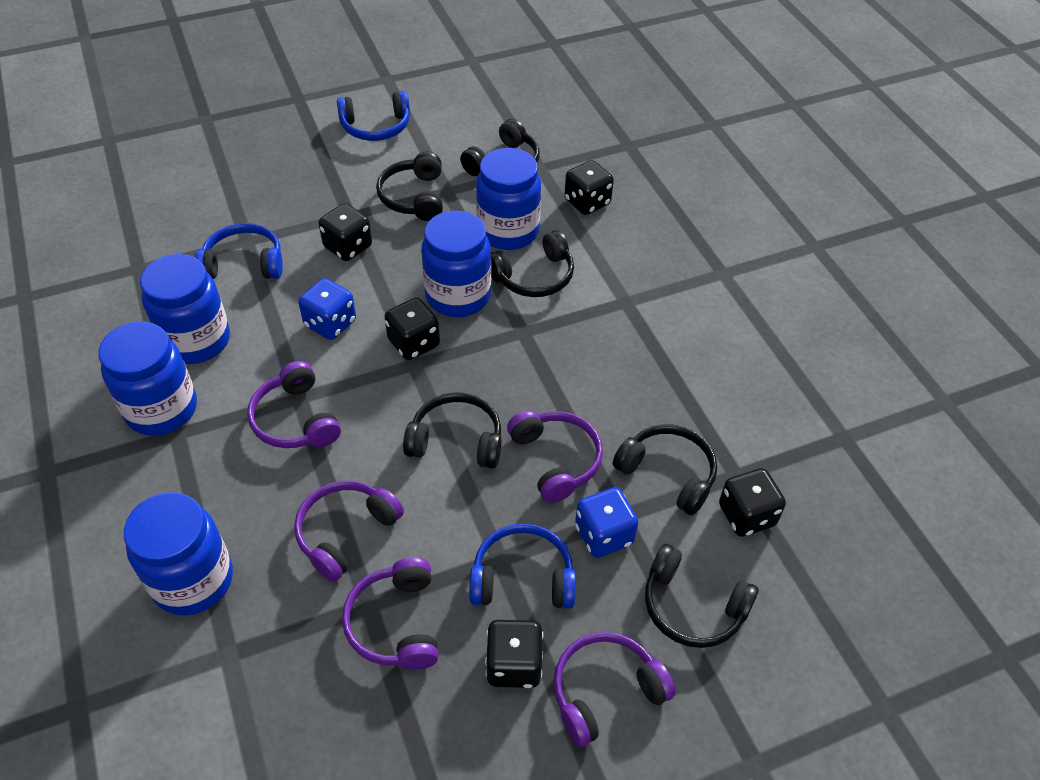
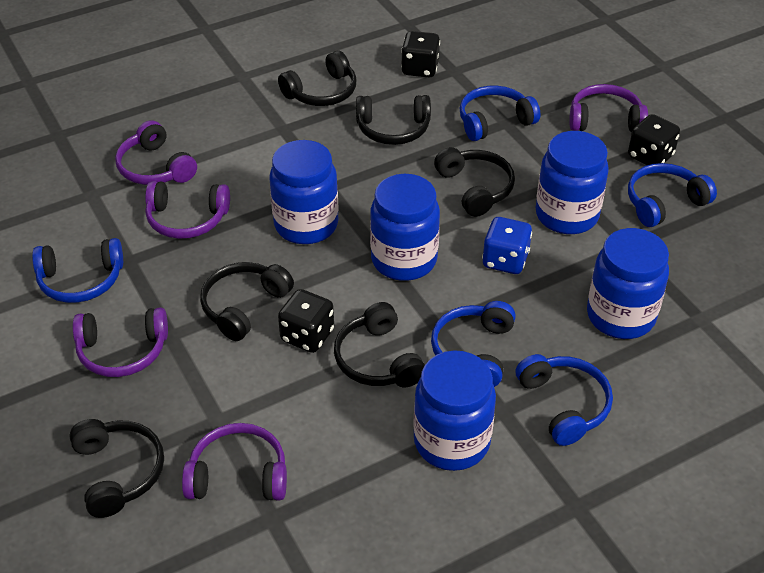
black dice: [319,203,372,261] [385,298,440,360] [485,620,543,688] [564,160,614,215] [719,468,786,537] = 5 -> [278,289,334,353] [401,31,440,77] [628,114,680,165] = 3
blue dice: [298,278,356,340] [575,487,638,558] = 2 -> [482,217,532,274] = 1
blue headphones: [195,223,283,279] [337,91,410,141] [469,523,576,609] = 3 -> [32,238,123,303] [431,301,516,387] [460,86,540,141] [515,354,613,446] [628,163,717,227] = 5

